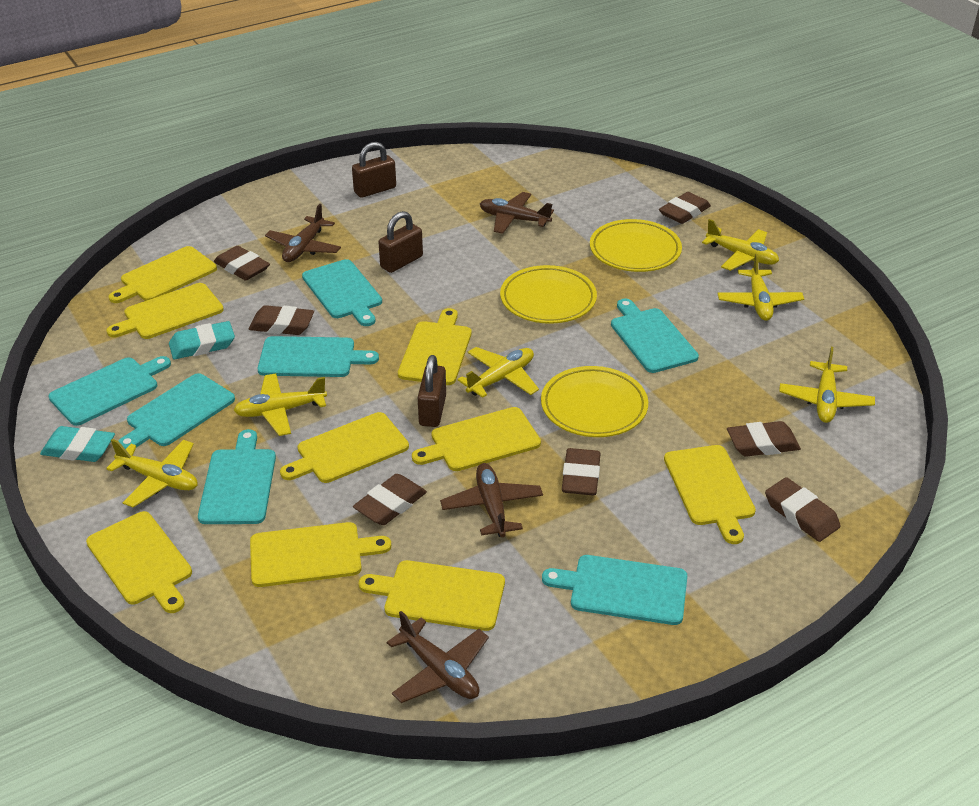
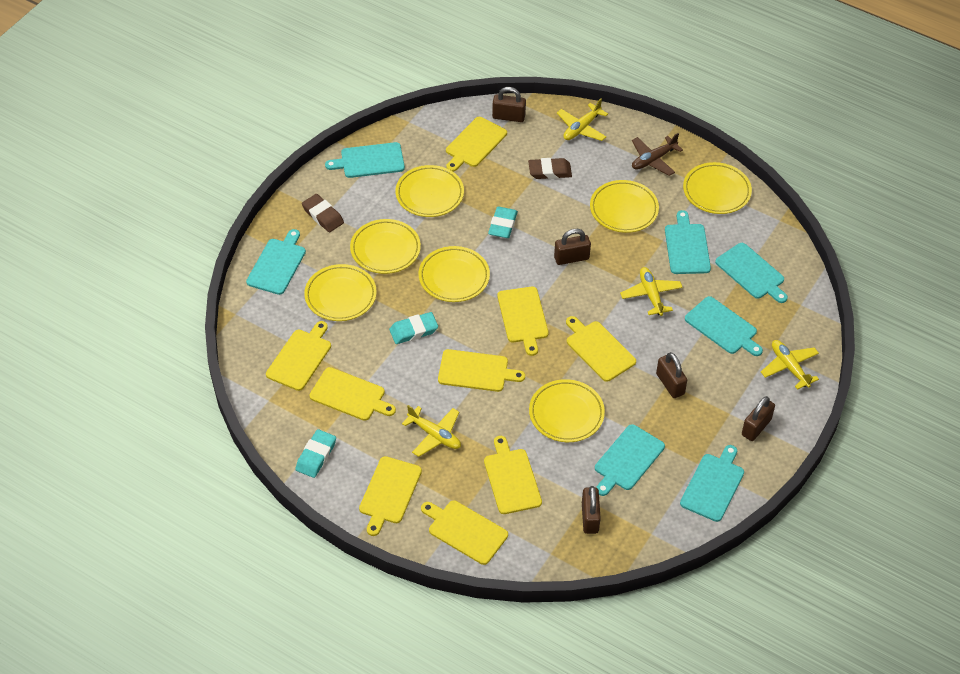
brown eraser: [214,246,270,281] [249,305,314,335] [353,474,427,525] [562,448,600,495] [659,192,711,224] [727,421,801,457] [765,477,841,542] = 7 -> [302,194,344,232] [528,158,572,179] = 2
brown padlock: [352,142,396,198] [379,211,423,273] [418,355,446,427] = 3 -> [492,87,526,122] [554,229,591,265] [582,486,601,534] [656,352,687,398] [742,396,775,441] = 5
brown plane: [265,204,341,262] [387,611,489,703] [440,463,543,537] [480,192,554,234] = 4 -> [632,133,683,176] = 1
turquoise eraser: [40,426,115,462] [169,321,235,359] = 2 -> [296,429,336,478] [389,312,438,344] [488,207,518,238] = 3
yellow plane: [106,439,198,508] [233,373,327,436] [457,347,539,398] [702,219,779,271] [717,254,804,321] [779,347,875,423] = 6 -> [402,405,461,457] [557,98,608,141] [620,267,683,316] [761,340,819,390] = 4
yellow plate: [500,265,597,324] [541,366,648,437] [590,219,682,272] = 3 -> [304,264,377,321] [350,219,421,274] [395,165,464,217] [419,246,490,302] [529,379,605,442] [590,180,659,233] [683,162,752,214] = 7

